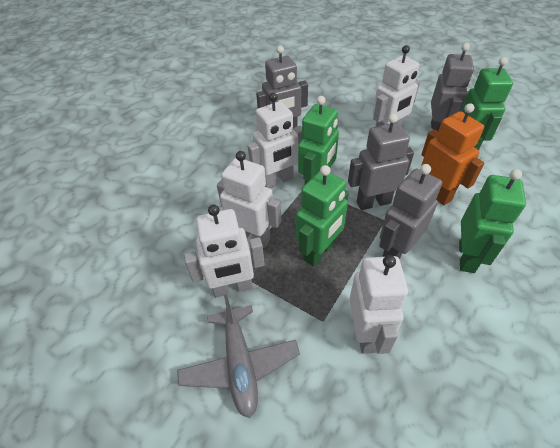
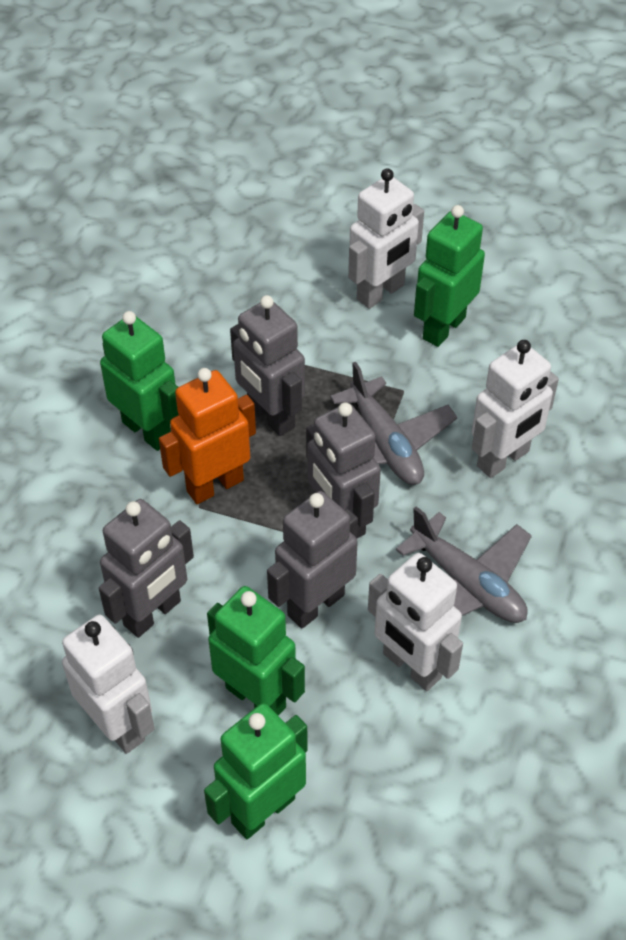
grey plane: [177,294,300,418] = 1 -> [330,362,457,485] [396,506,532,623] = 2
white robot: [184,205,265,297] [217,151,281,248] [248,93,303,188] [350,255,408,354] [372,45,420,126] = 5 -> [62,615,155,754] [348,168,424,309] [368,553,463,691] [472,340,559,478] = 4

